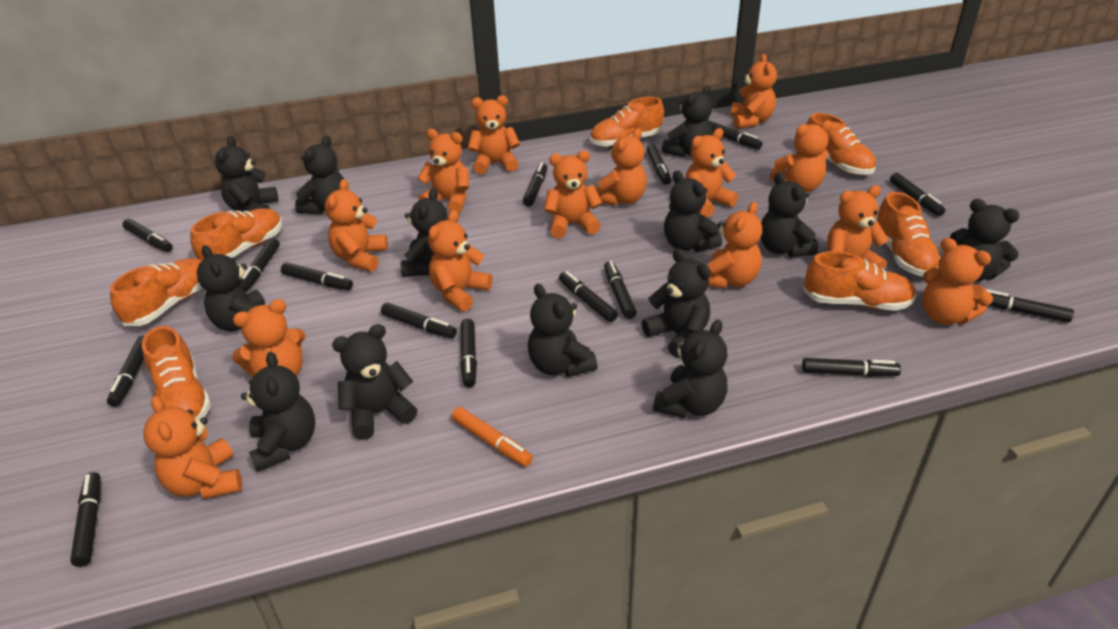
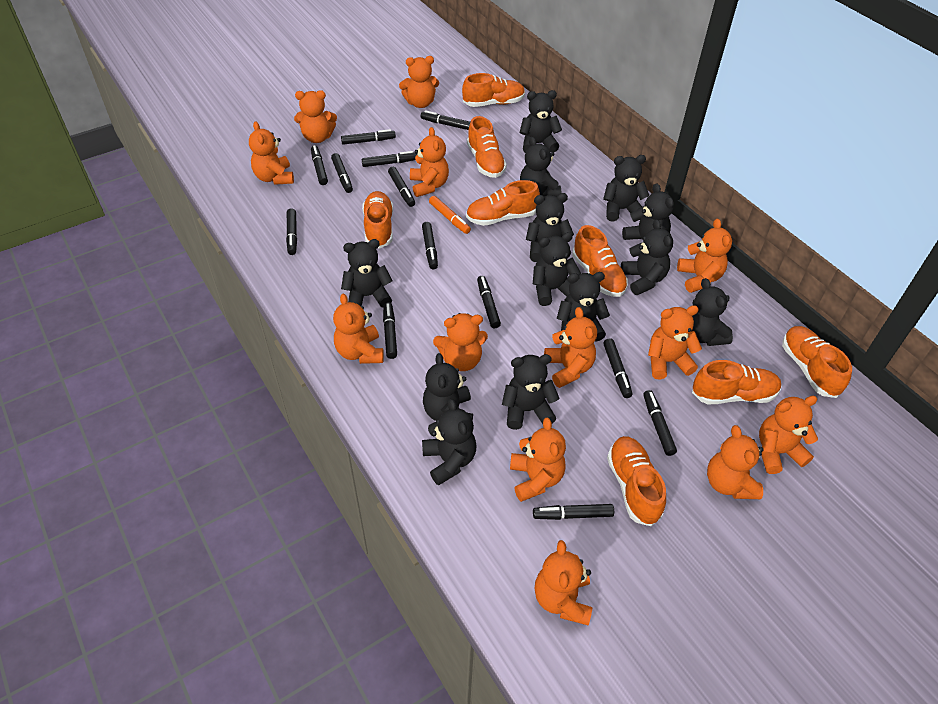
black marker: [70,472,101,567] [107,336,144,407] [122,219,173,252] [242,238,280,292] [281,262,353,291] [381,303,457,339] [460,319,477,388] [523,163,547,207] [559,271,618,322] [604,261,637,319] [646,144,671,185] [709,121,762,149] [802,358,901,377] [890,173,945,216] [986,289,1074,322] = 15 -> [286,208,297,255] [311,145,328,185] [331,153,353,193] [341,129,396,145] [362,151,417,167] [383,302,397,359] [388,167,415,207] [421,110,470,130] [422,222,438,269] [477,276,501,328] [533,504,614,520] [603,338,633,398] [643,390,677,456] = 13
orange shoe: [110,258,203,326] [142,326,211,419] [191,208,283,260] [590,97,664,147] [804,251,916,311] [806,113,876,175] [875,192,940,276] = 7 -> [362,191,393,249] [462,73,525,107] [466,180,540,226] [467,116,507,178] [572,225,628,297] [607,436,666,526] [692,360,782,404] [782,326,852,398] = 8
orange teddy bear: [143,396,242,499] [232,299,306,378] [325,179,388,272] [417,129,469,213] [428,210,492,312] [468,95,520,174] [544,151,602,238] [595,128,647,206] [685,128,738,217] [708,202,762,289] [731,54,777,129] [770,120,833,192] [827,185,889,269] [922,238,993,325] = 14 -> [249,121,294,185] [294,90,337,143] [333,293,384,364] [399,56,439,108] [410,127,449,197] [433,313,488,371] [510,418,566,502] [535,540,593,625] [544,307,597,388] [648,305,702,380] [677,219,732,293] [707,425,763,499] [759,396,818,474] = 13

